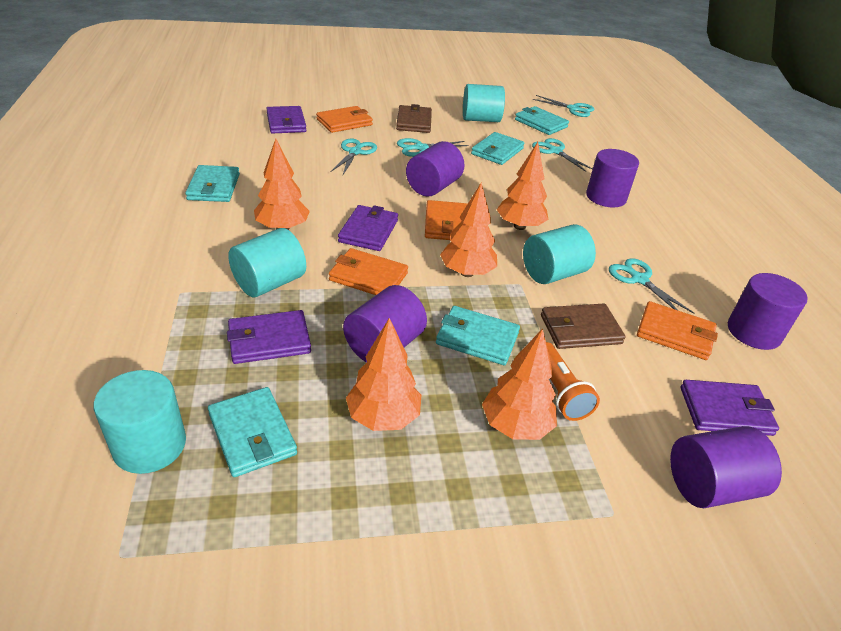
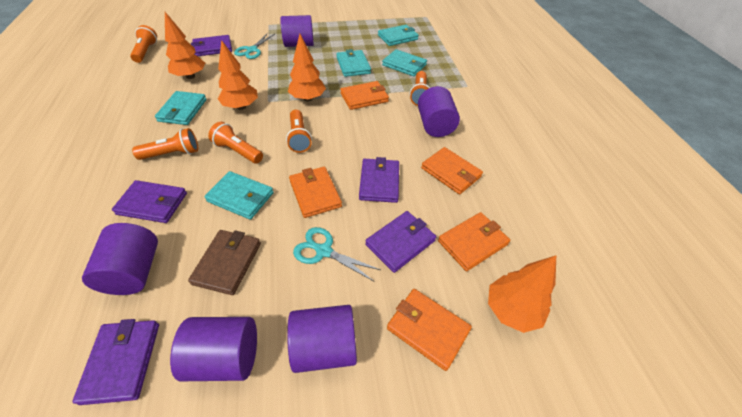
brown wallet: [396,104,432,133] [541,304,626,349] = 2 -> [188,230,261,295] = 1
orange flashlight: [546,342,600,421] = 1 -> [130,25,157,63] [132,128,198,160] [208,122,263,164] [286,110,312,153] [410,71,430,106] = 5
orange tree: [254,139,310,230] [346,318,421,431] [440,183,497,277] [482,328,557,440] [497,142,548,230] = 5 -> [165,12,205,79] [218,40,258,110] [288,34,326,102] [488,256,556,333] = 4
orange wallet: [316,106,373,133] [329,248,408,295] [425,200,467,240] [637,301,718,360] = 4 -> [289,167,342,218] [340,81,389,110] [387,289,472,371] [421,147,483,194] [438,212,510,271] = 5
purple wallet: [227,310,311,364] [266,106,307,134] [338,205,398,251] [680,380,779,436] = 4 -> [72,319,159,405] [112,180,187,223] [191,35,232,56] [359,157,399,203] [365,211,436,273] = 5
turquoise cylinder: [94,370,186,474] [228,228,306,297] [463,84,505,122] [523,224,596,284] = 4 -> none = 0
turquoise scissors: [331,139,377,175] [397,138,469,157] [532,138,593,172] [533,95,595,117] [609,258,694,314] = 5 -> [234,33,275,59] [293,227,381,281] = 2

